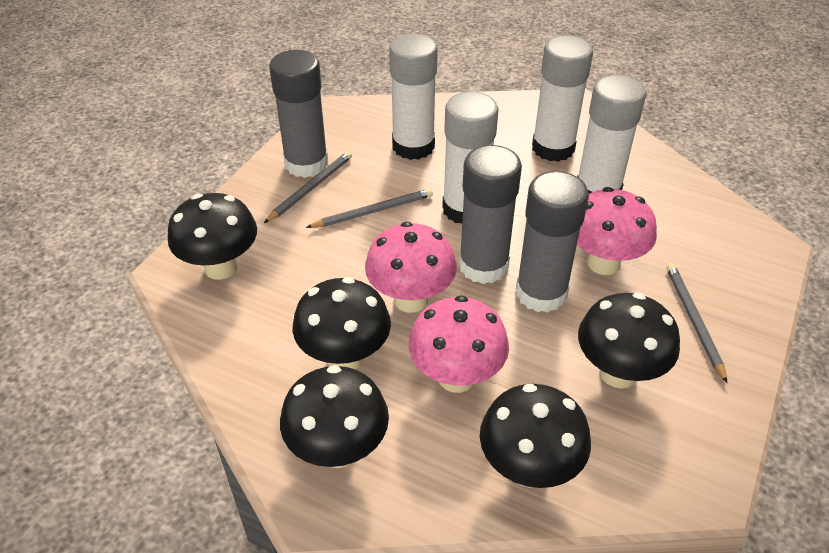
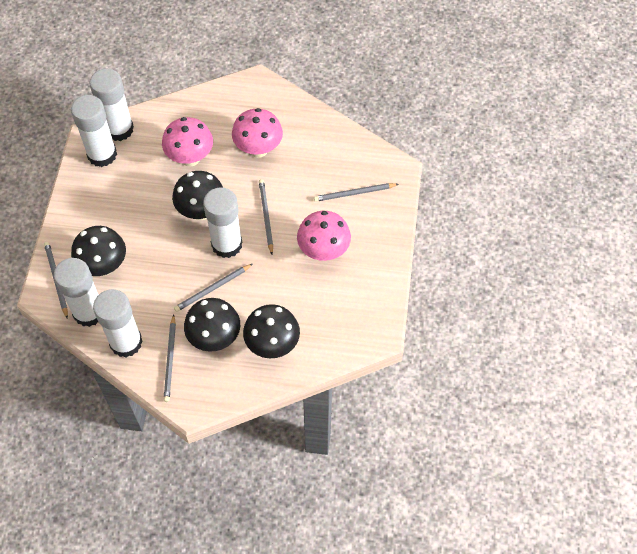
black mushroom: [168,193,257,280] [280,365,389,468] [292,277,391,369] [480,384,591,488] [578,293,680,389] = 5 -> [71,226,126,276] [172,171,223,220] [184,298,240,352] [243,304,300,358] = 4
grey glue stick: [269,50,329,178] [459,145,522,284] [516,171,589,313] = 3 -> none = 0
grey pencil: [264,151,352,223] [306,188,433,228] [666,264,727,383] = 3 -> [44,242,68,318] [163,314,176,402] [174,264,252,312] [259,179,273,255] [314,183,399,202] = 5
white glue stick: [389,34,438,160] [442,92,499,224] [532,35,593,162] [577,75,646,194] = 4 -> [54,258,99,327] [71,95,117,167] [89,69,134,141] [93,289,143,357] [203,187,242,258] = 5

